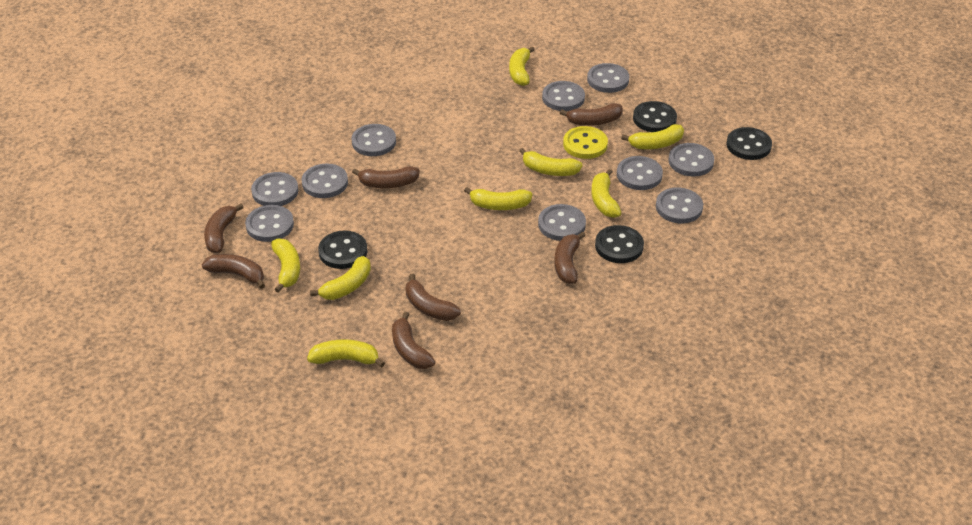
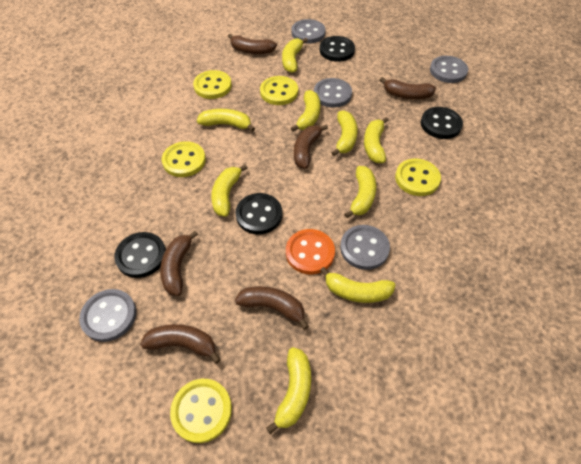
brown banana: [201,254,265,289] [204,204,244,253] [352,166,419,188] [392,312,435,369] [405,274,461,321] [554,232,586,284] [560,103,623,126] = 7 -> [140,324,221,364] [160,231,198,296] [228,34,277,54] [235,286,309,330] [294,125,328,169] [380,77,436,99] = 6
grey button: [245,205,294,242] [251,172,298,206] [302,164,348,198] [352,124,396,156] [538,204,586,241] [542,81,585,111] [587,63,629,93] [617,156,663,190] [656,187,703,223] [668,143,714,176] = 10 -> [79,289,136,342] [291,19,326,43] [314,78,352,108] [340,225,390,270] [430,56,468,83] = 5
orange button: none = 0 -> [286,229,335,274] = 1
yellow banana: [271,239,300,293] [307,339,385,368] [310,256,371,300] [464,187,532,210] [509,46,535,86] [519,148,583,176] [591,169,621,218] [621,124,684,149] = 8 -> [197,109,255,132] [211,164,247,217] [266,347,311,434] [282,38,308,73] [291,90,320,132] [320,267,395,303] [332,110,358,156] [344,166,376,218] [364,117,388,163] = 9
yellow button: [563,126,608,159] = 1 -> [162,141,206,177] [170,379,232,443] [193,70,232,99] [260,76,298,105] [395,158,441,196] = 5

